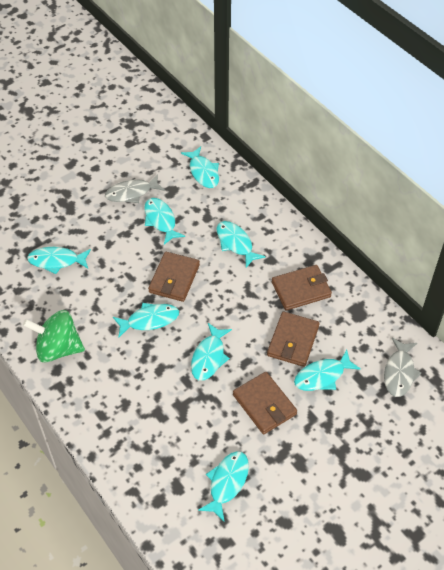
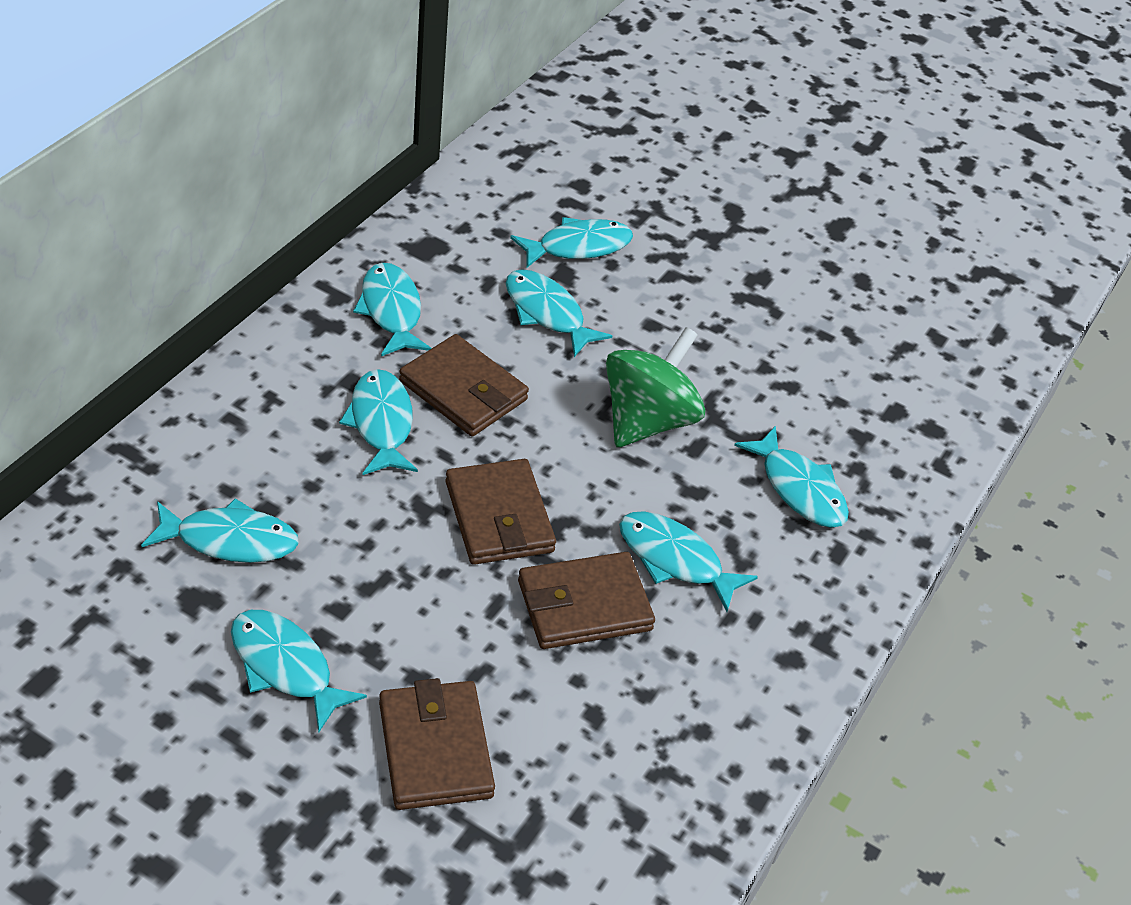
grey fish: [105,174,165,203] [384,338,421,397] = 2 -> none = 0

